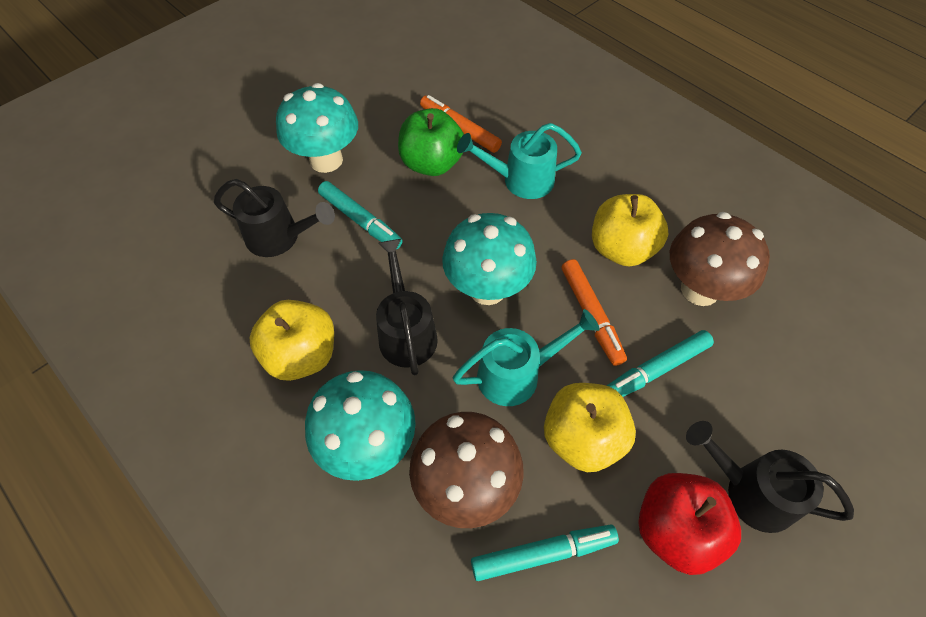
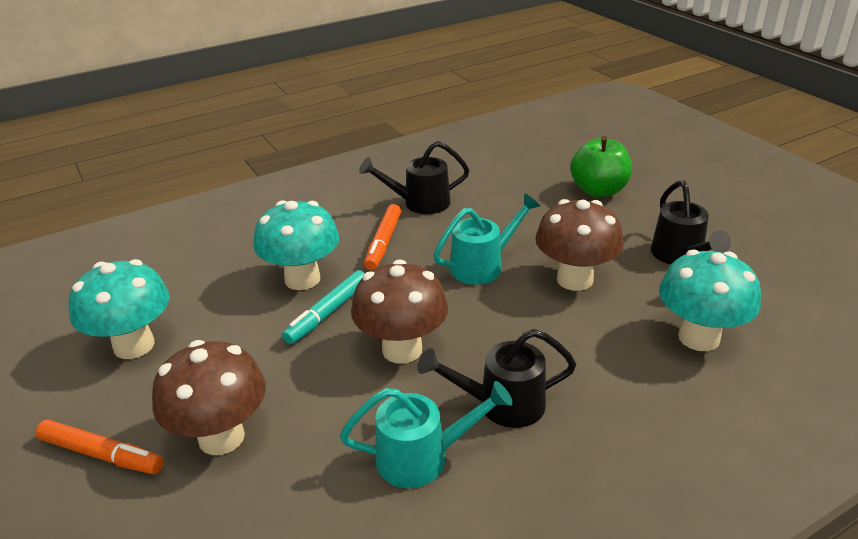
brown mushroom: [409,412,524,528] [670,212,770,306] = 2 -> [152,340,266,455] [351,259,448,364] [536,199,624,291] = 3
red apple: [638,473,741,575] = 1 -> none = 0
turquoise marker: [318,181,403,250] [471,525,619,581] [607,330,714,397] = 3 -> [282,270,365,344] = 1
yellow apple: [250,300,334,381] [544,383,636,472] [592,194,668,266] = 3 -> none = 0

